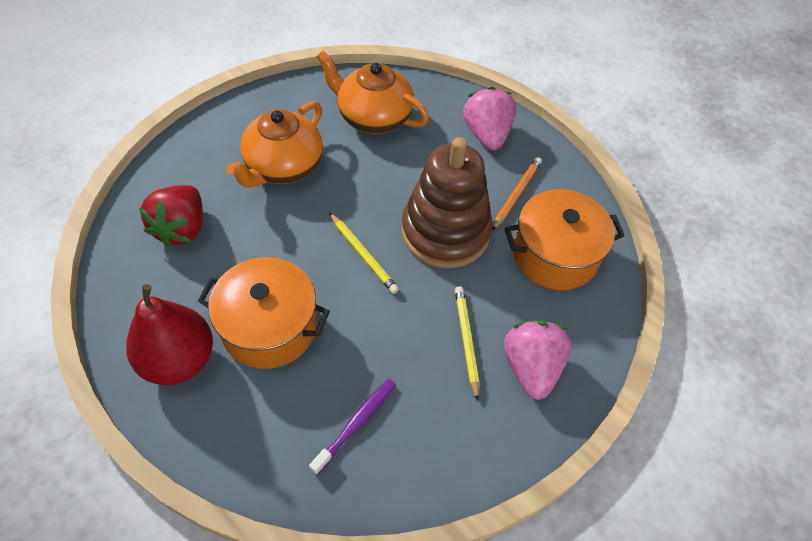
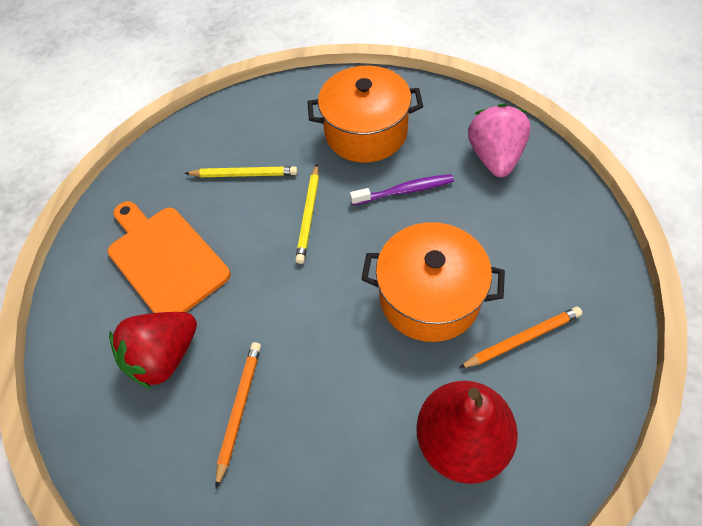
brown stacking toy: [402,137,493,268] = 1 -> none = 0
orange cutting board: none = 0 -> [108,201,231,313] = 1
orange pencil: [492,157,542,231] = 1 -> [215,342,261,488] [459,307,582,369] = 2
orange teapot: [226,101,323,188] [316,50,429,134] = 2 -> none = 0
pink strawberry: [463,87,516,150] [504,320,572,400] = 2 -> [468,104,531,177] = 1

